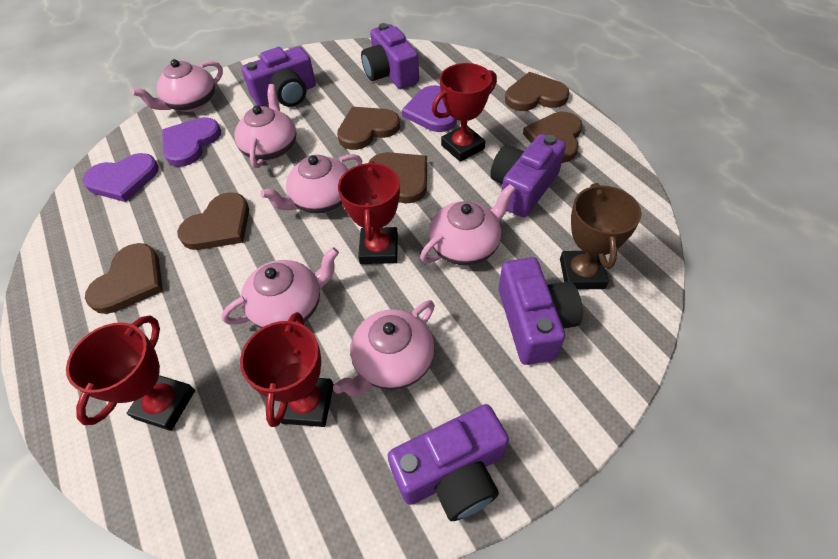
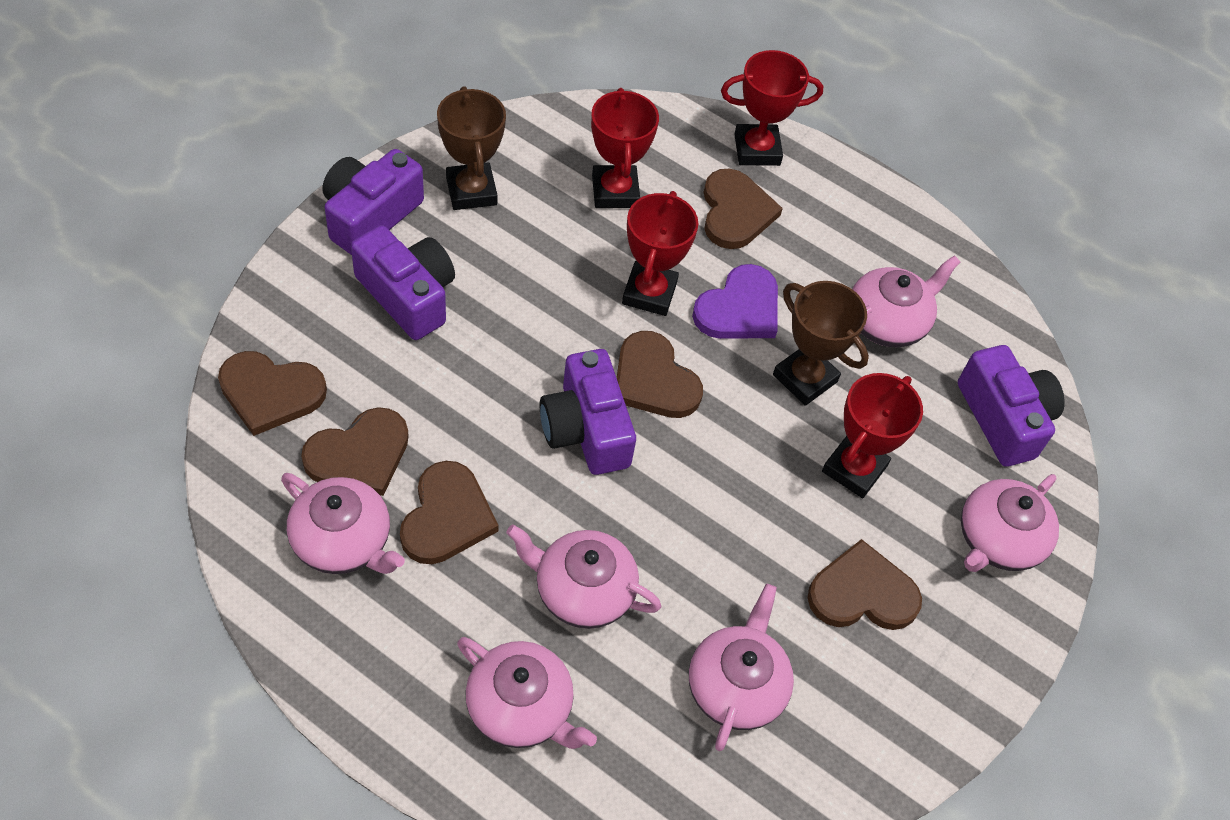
brown trophy: [560,183,642,290] = 1 -> [437,86,506,210] [773,281,869,406] = 2
purple camera: [242,46,316,107] [361,23,419,89] [388,404,509,521] [490,134,566,217] [498,257,583,365] = 5 -> [322,149,424,255] [351,225,455,340] [540,349,636,475] [958,345,1065,467] = 4
purple heart: [82,153,159,202] [162,117,221,167] [402,85,457,132] = 3 -> [692,264,778,339] = 1

